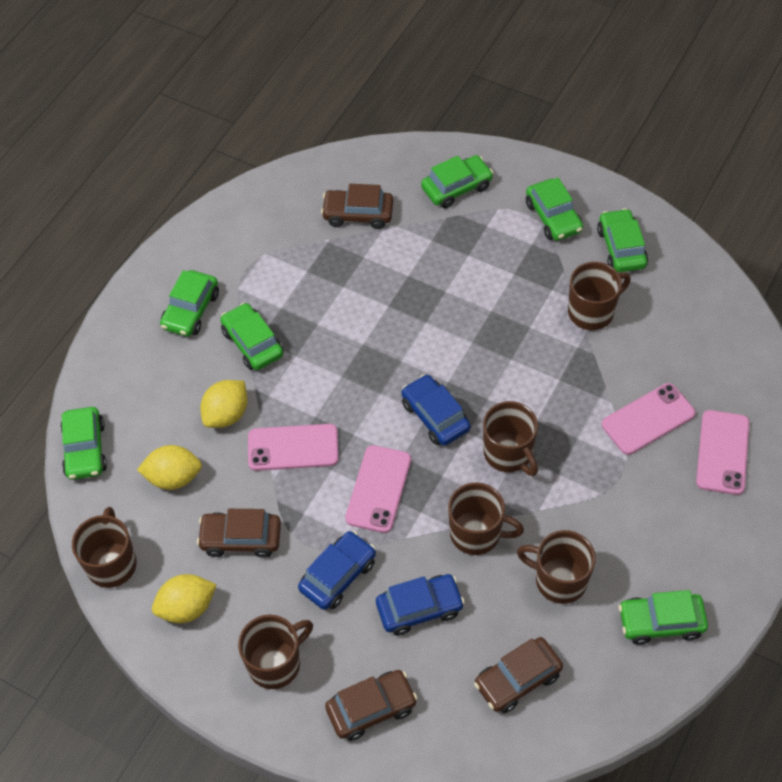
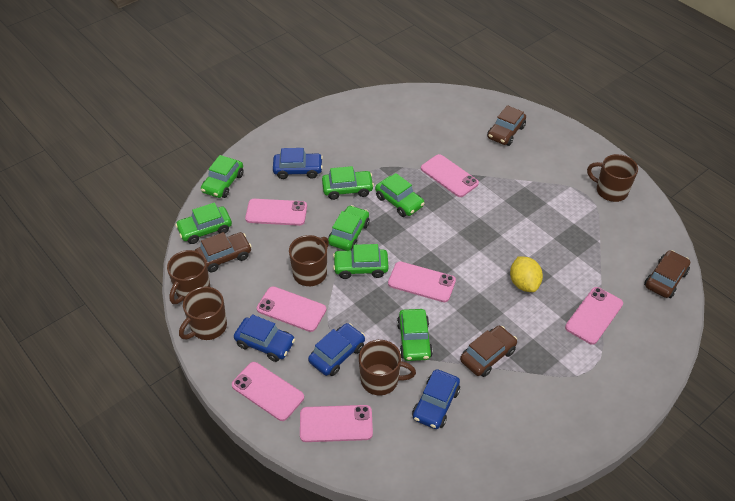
blue car: [298,531,376,610] [376,574,465,636] [401,374,471,446] = 3 -> [234,314,295,362] [273,148,323,179] [308,323,365,376] [412,369,460,429] = 4
brown mug: [72,507,137,588] [238,615,313,689] [448,482,524,555] [483,401,538,476] [517,530,596,604] [568,262,631,330] = 6 -> [167,250,210,304] [179,287,227,340] [289,235,329,286] [359,340,416,395] [587,154,638,202] = 5
pink phone: [248,424,339,471] [345,445,411,533] [601,383,696,455] [696,410,750,495] = 4 -> [232,362,304,421] [245,199,307,226] [257,286,326,332] [300,405,373,442] [388,261,456,302] [421,154,479,197] [565,287,623,345] = 7
yellow lemon: [137,445,202,490] [152,574,217,623] [200,380,247,428] = 3 -> [510,256,543,292] = 1

